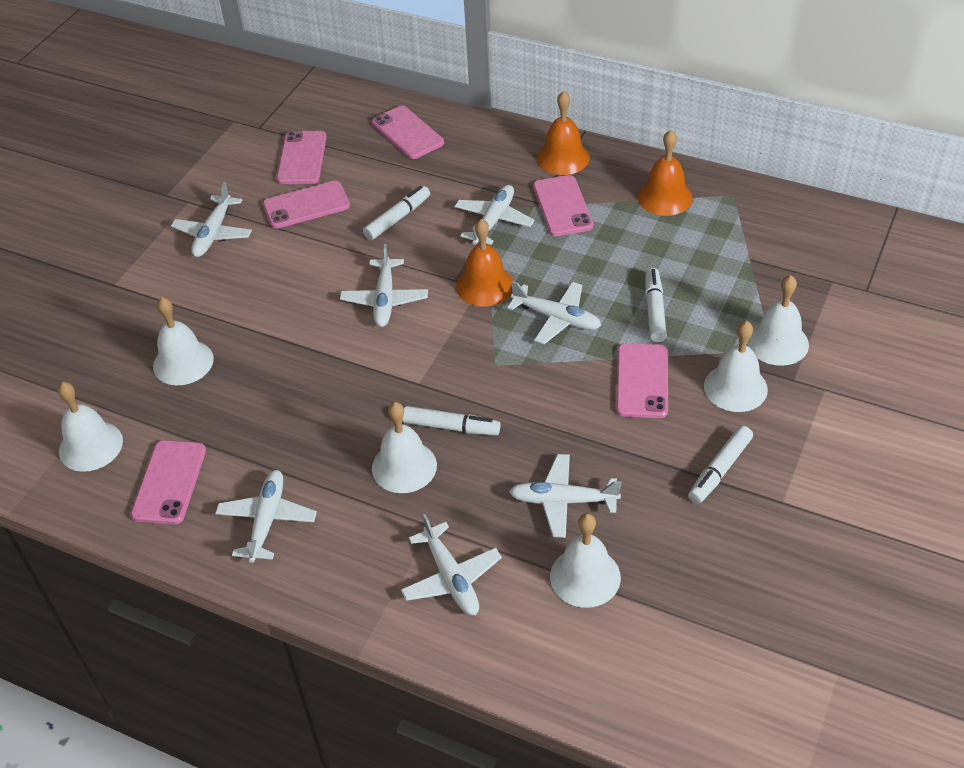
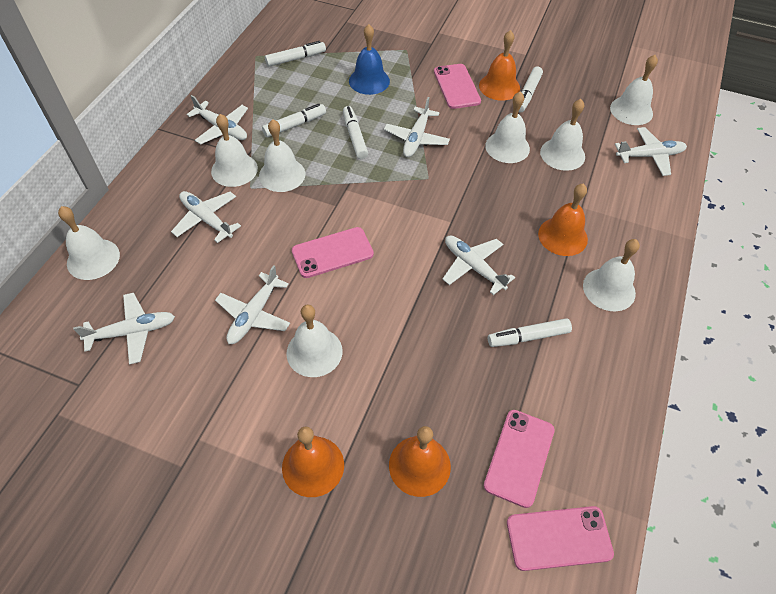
blue bell: none = 0 -> [349,24,390,95] = 1
orange bell: [456,219,513,307] [537,91,590,175] [638,130,693,216] = 3 -> [282,426,344,497] [389,426,451,497] [479,30,520,101] [538,184,588,256] = 4
pink phone: [131,440,206,524] [263,181,350,229] [276,131,327,184] [372,106,444,159] [533,175,593,236] [616,343,668,418] = 6 -> [292,227,374,278] [434,64,481,109] [484,410,555,508] [507,506,614,571] = 4
white bell: [58,382,123,472] [153,297,214,385] [372,402,437,493] [550,513,621,608] [704,321,768,412] [747,275,809,366] = 6 -> [58,206,120,280] [211,114,258,187] [259,119,305,192] [287,304,342,377] [485,91,530,163] [540,99,585,171] [583,239,640,311] [610,55,658,125] = 8
white marker: [363,186,430,240] [402,406,501,436] [645,268,667,342] [688,426,753,504] = 4 -> [262,104,326,137] [265,41,326,66] [343,106,368,159] [488,318,572,347] [519,66,543,113] = 5

